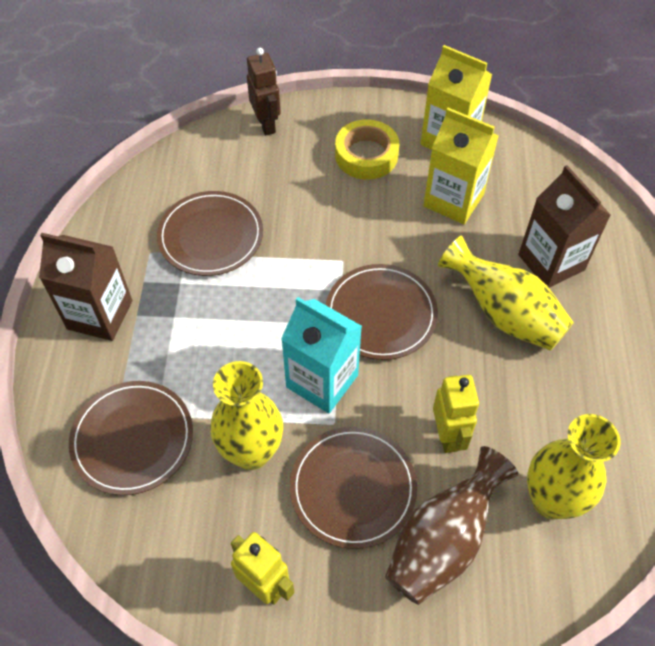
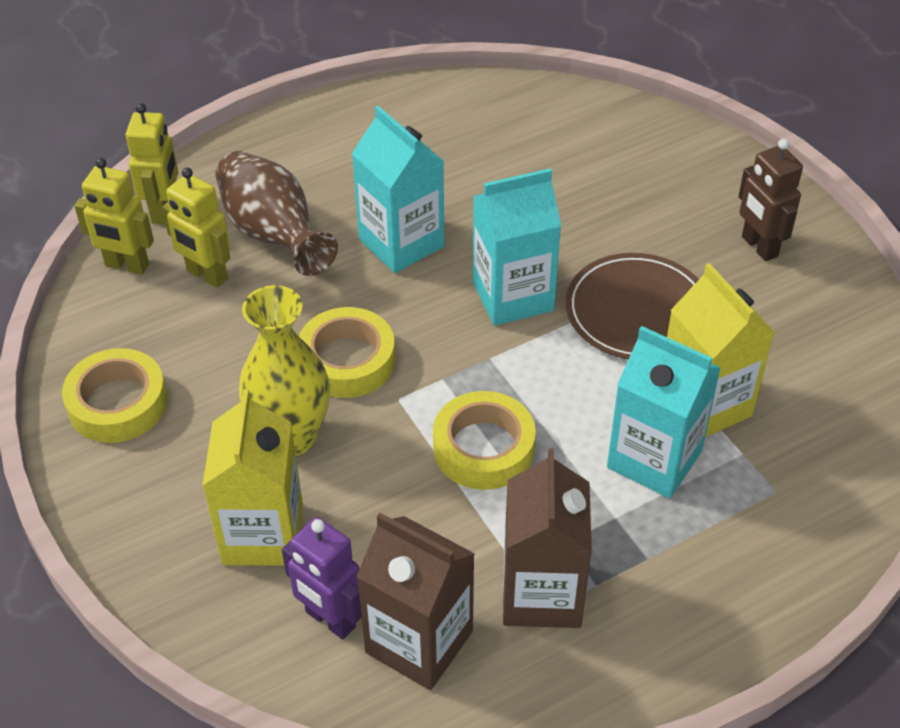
brown plate: [69,381,193,495] [157,191,263,276] [290,426,417,549] [326,264,438,360] = 4 -> [566,253,699,359] = 1
purple robot: none = 0 -> [282,517,362,639] = 1
turquoise carton: [281,297,362,413] = 1 -> [352,106,444,273] [473,168,561,326] [607,326,721,498] = 3
yellow robot: [231,532,294,605] [433,375,479,453] = 2 -> [74,158,154,275] [126,103,178,224] [162,168,230,288] = 3
yellow tape: [335,119,399,179] = 1 -> [62,348,168,443] [299,307,395,398] [433,391,536,490] = 3
yellow vase: [210,361,283,470] [438,235,574,351] [527,414,620,519] = 3 -> [239,285,330,456] = 1

